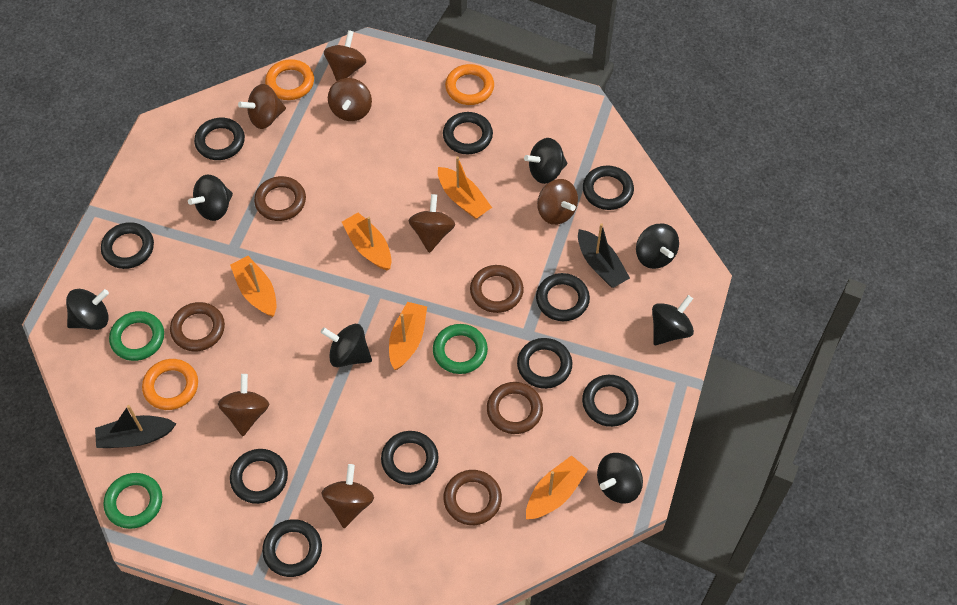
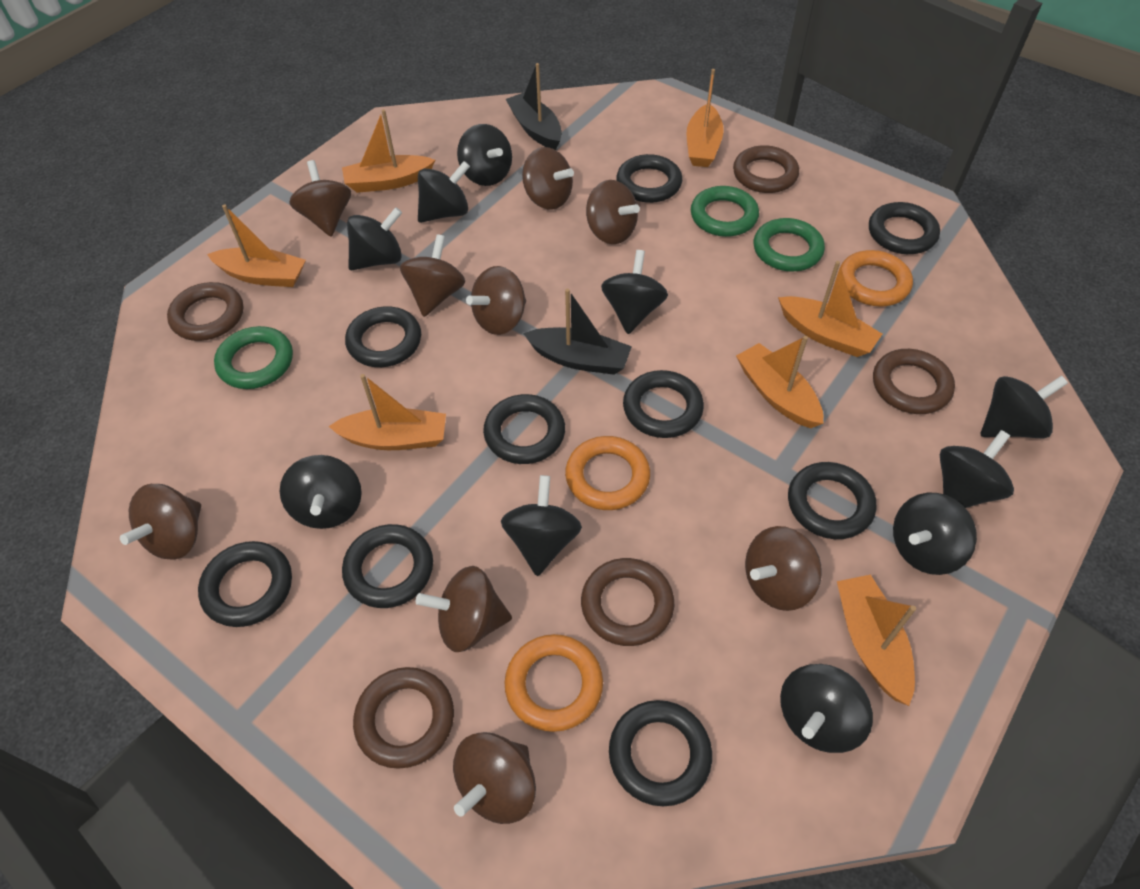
black ring: [101,222,154,269] [194,118,245,160] [230,449,288,504] [262,519,322,577] [381,431,439,485] [443,112,493,154] [517,338,572,389] [536,273,590,321] [582,375,638,427] [583,166,634,210] = 10 -> [198,541,292,627] [342,524,433,608] [345,306,421,367] [483,394,565,464] [609,700,712,806] [617,154,682,203] [623,370,704,438] [788,462,876,539] [869,202,940,254] = 9
black spinning top: [66,289,109,330] [188,175,233,221] [321,324,372,367] [524,138,567,184] [597,453,643,504] [636,223,679,269] [652,295,694,345] = 7 -> [280,455,362,529] [347,207,402,270] [418,161,470,223] [457,124,512,186] [501,475,582,576] [601,250,668,334] [780,664,873,753] [893,493,977,575] [940,430,1014,508] [981,376,1068,438] = 10
brown spinning top: [218,374,269,436] [238,84,286,129] [322,464,374,528] [324,30,366,81] [328,78,372,121] [409,194,455,253] [537,179,578,225] = 7 -> [120,484,201,560] [289,160,351,236] [400,234,465,317] [416,566,512,652] [453,732,536,824] [466,266,526,335] [522,147,574,210] [586,180,640,244] [745,526,822,611] = 9
orange boat: [230,256,276,317] [342,212,392,270] [389,302,427,370] [438,156,492,219] [526,455,588,519] = 5 -> [207,204,306,287] [328,374,446,450] [342,109,435,193] [686,69,724,167] [736,336,823,428] [778,261,882,357] [837,575,916,706] = 7

